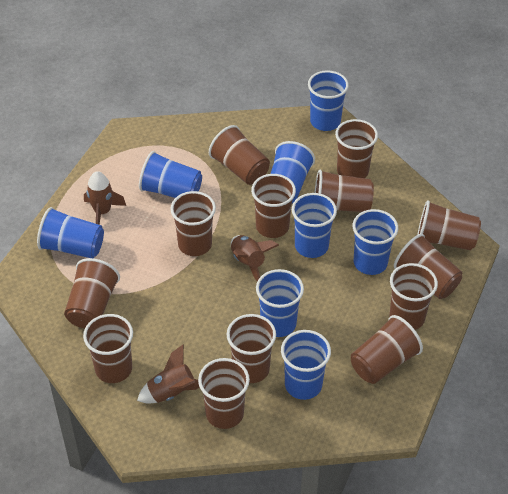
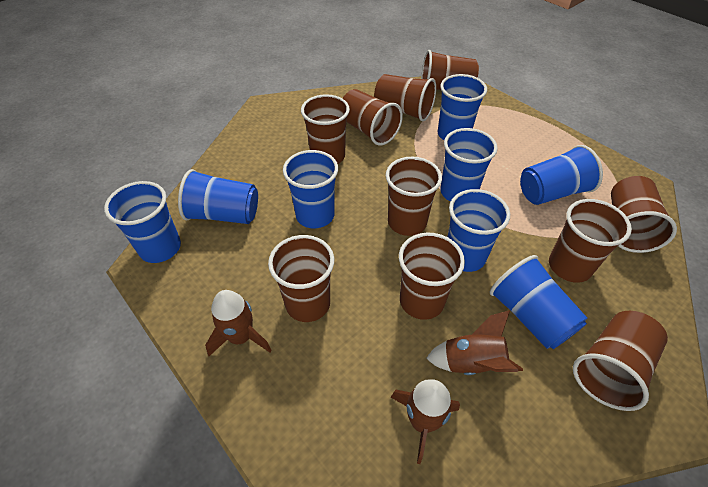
brown cup: [64,258,120,328] [83,314,133,383] [170,191,216,256] [198,358,250,429] [209,125,270,185] [227,314,276,383] [251,174,296,238] [314,169,374,212] [335,119,378,178] [351,315,423,384] [389,263,438,330] [394,234,462,299] [417,200,481,250] = 13 -> [268,235,334,322] [301,94,350,164] [342,89,403,146] [374,74,436,122] [385,157,442,236] [399,233,465,320] [421,50,479,90] [549,199,632,283] [573,311,668,411] [611,176,677,253] = 10

